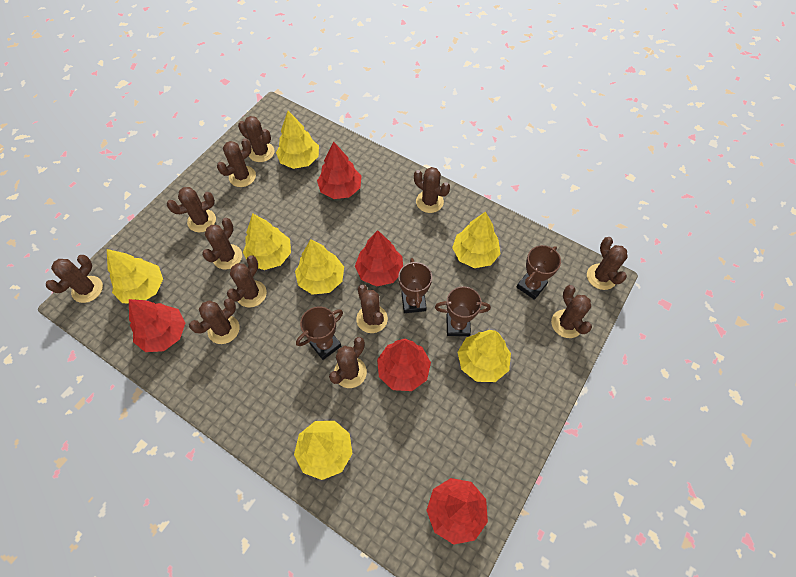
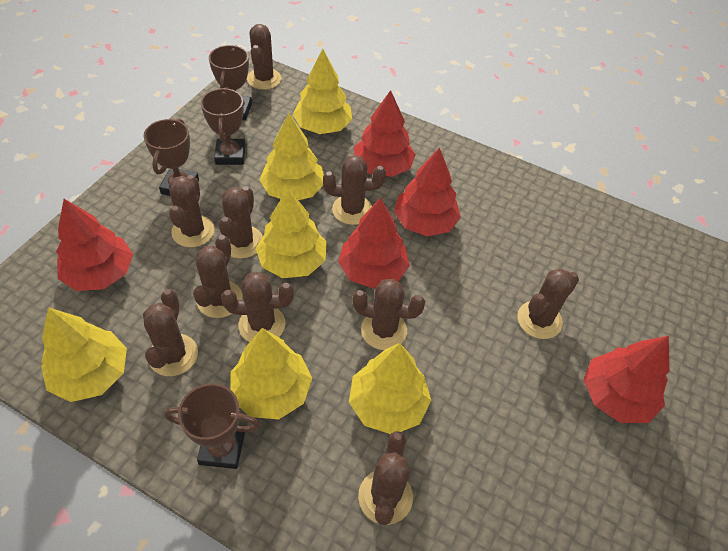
brown cactus: [46,255,103,303] [167,187,216,232] [189,298,240,344] [202,218,242,270] [217,138,256,187] [227,255,267,308] [238,116,274,162] [329,337,367,388] [356,285,388,333] [414,167,450,213] [551,285,592,338] [587,237,628,290] = 12 -> [143,289,198,376] [169,175,215,247] [193,235,243,318] [219,186,263,259] [221,272,294,342] [247,24,281,90] [323,155,386,225] [352,279,425,350] [358,431,413,525] [517,269,579,339] = 10
yellow tree: [107,249,163,303] [243,213,291,270] [276,111,319,169] [294,421,353,480] [295,239,344,295] [452,212,500,268] [458,330,511,382] = 7 -> [41,308,127,402] [230,328,312,419] [256,188,327,278] [260,113,324,200] [293,49,352,134] [349,343,432,434] = 6

